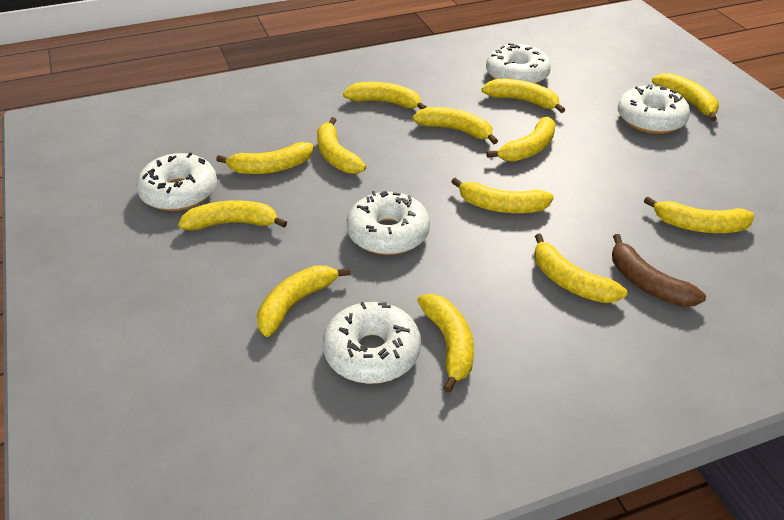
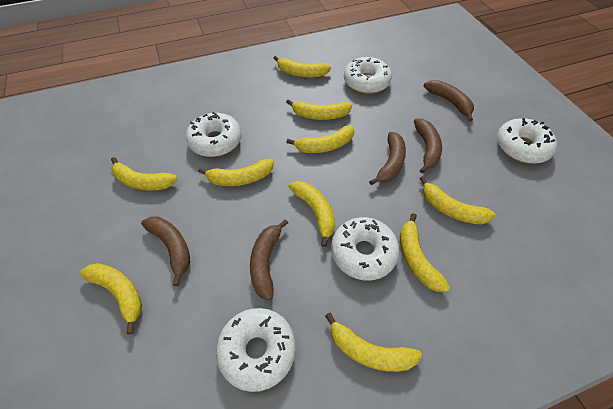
brown banana: [612,234,706,307] = 1 -> [141,217,190,286] [250,219,288,300] [369,132,406,185] [414,118,442,173] [424,80,474,121] = 5
yellow banana: [178,200,287,231] [216,142,313,174] [257,265,351,337] [317,117,366,174] [343,82,427,109] [413,107,498,144] [417,294,474,393] [451,178,554,213] [481,79,565,113] [486,117,556,162] [534,234,627,303] [644,197,754,233] [652,73,719,121] = 13 -> [79,263,142,335] [111,157,177,191] [198,159,274,186] [273,56,331,77] [286,99,352,120] [286,125,355,153] [289,181,335,247] [325,313,422,372] [400,213,450,292] [419,176,496,225] = 10

